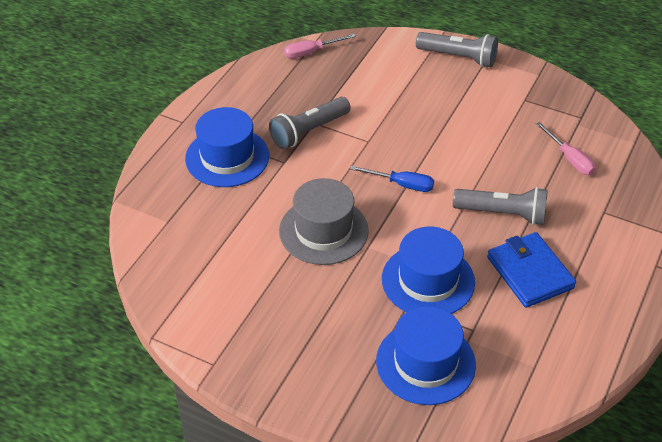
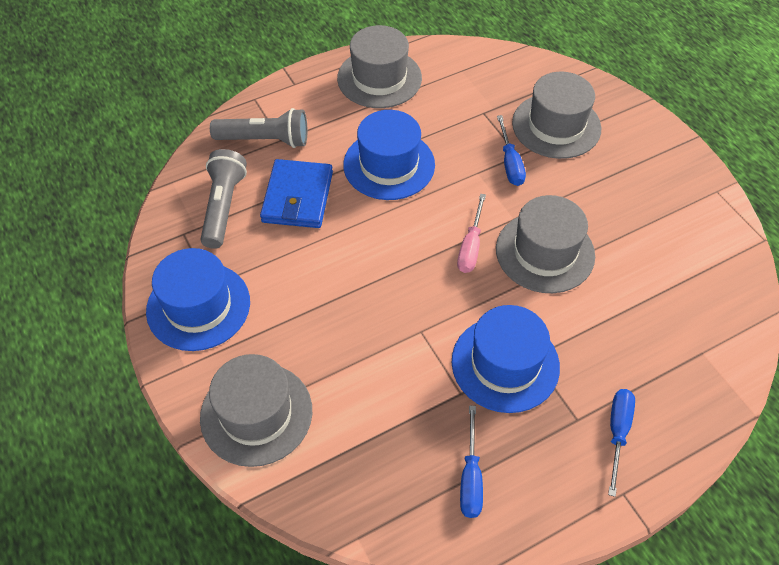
blue screwdriver: [350,166,434,192] = 1 -> [460,406,483,518] [497,115,526,186] [608,389,635,497] = 3
grey flashlight: [269,97,351,149] [416,32,498,67] [453,187,548,225] = 3 -> [200,149,247,249] [210,108,307,148] = 2
grey hat: [279,178,369,265] = 1 -> [200,354,312,467] [337,25,422,108] [496,195,595,293] [512,72,601,159] = 4
pink screwdriver: [284,34,356,59] [536,122,596,175] = 2 -> [457,194,486,273] = 1

